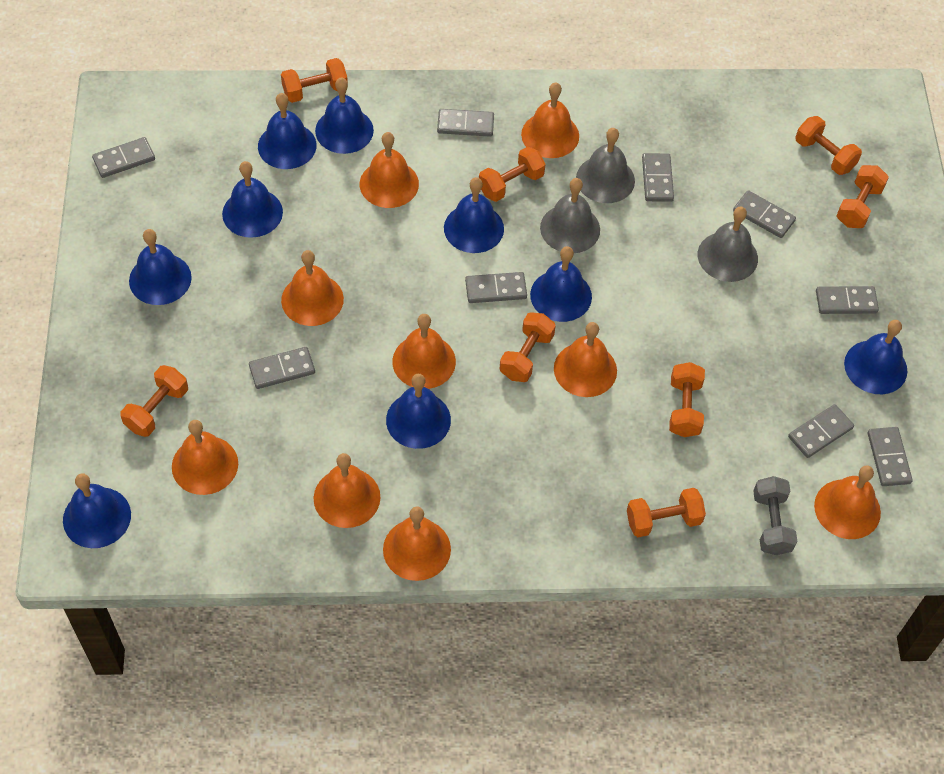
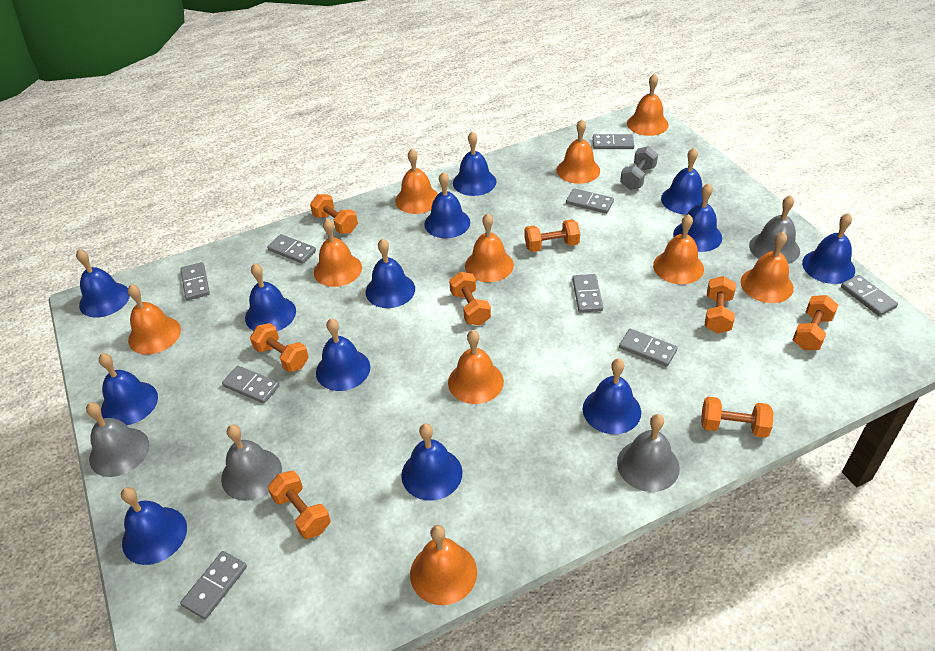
blue bell: [63,473,131,548] [129,229,192,305] [222,161,283,238] [258,93,317,169] [315,77,374,154] [386,374,451,449] [444,177,504,253] [530,246,592,322] [844,320,908,394] = 9 -> [76,249,130,318] [99,353,158,425] [121,487,187,565] [245,263,296,331] [316,318,370,391] [366,239,415,308] [401,424,462,501] [424,172,470,238] [453,131,496,196] [583,359,641,434] [661,148,708,215] [673,183,722,252] [802,213,855,284] = 13
grey bell: [540,178,600,253] [576,128,635,203] [698,207,758,282] = 3 -> [86,402,149,477] [221,424,282,501] [617,414,680,492] [749,195,800,264] = 4
orange bell: [172,420,238,495] [281,250,344,326] [314,453,380,528] [360,132,419,208] [383,507,451,581] [392,314,456,389] [521,82,579,158] [554,322,617,397] [814,465,881,539] = 9 -> [128,284,181,354] [314,219,362,287] [395,149,438,214] [410,525,477,605] [448,330,504,404] [465,213,514,282] [557,119,600,184] [627,73,669,136] [653,214,704,284] [740,232,794,303] = 10

